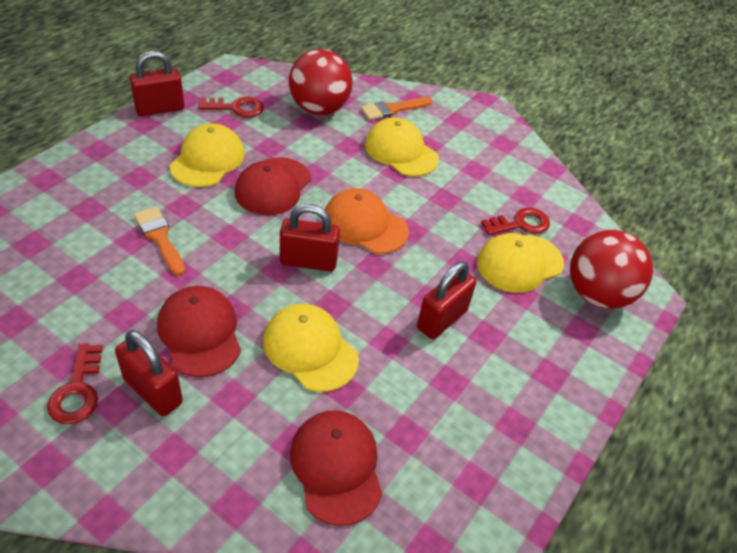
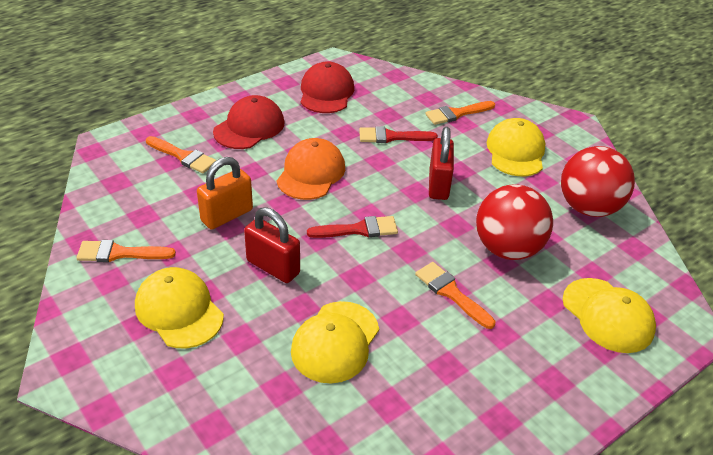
orange brush: [134,207,185,276] [361,97,433,120] = 2 -> [77,240,176,262] [146,136,216,173] [415,262,495,329] [425,101,495,125] = 4
orange padlock: none = 0 -> [197,157,253,229] = 1
red brush: none = 0 -> [307,216,398,238] [359,126,438,143] = 2
red cap: [157,286,241,377] [235,157,311,215] [290,410,383,526] = 3 -> [213,95,284,149] [301,61,354,113] = 2
red key: [47,344,103,424] [198,97,264,117] [481,207,550,235] = 3 -> none = 0
red padlock: [115,330,183,416] [129,51,184,116] [280,204,340,272] [417,261,476,339] = 4 -> [244,207,300,283] [429,127,454,200] = 2

